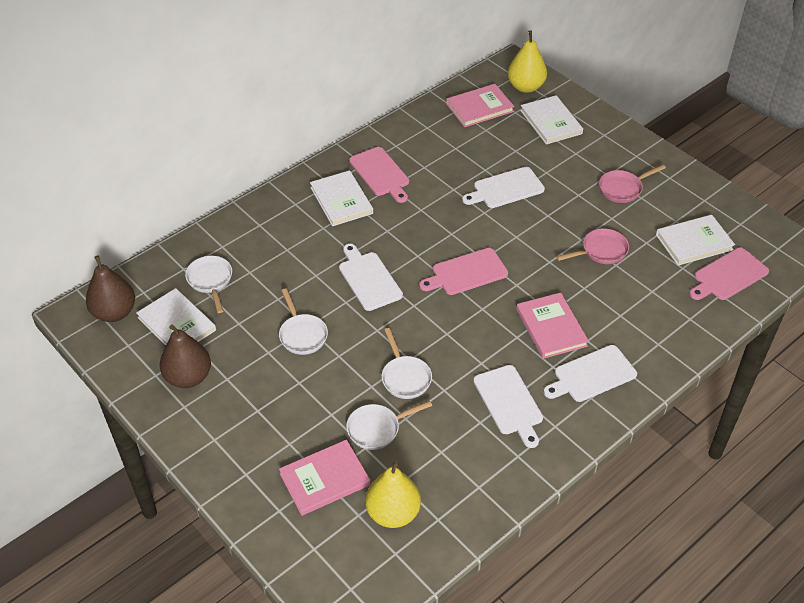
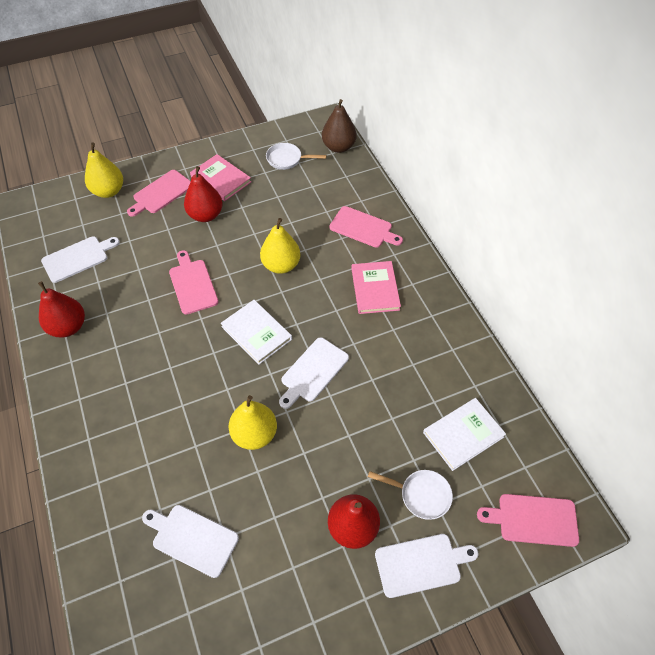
brown pear: [86,255,135,322] [160,324,211,388] = 2 -> [322,99,356,153] = 1
pink book: [279,440,370,516] [446,84,515,127] [516,293,589,359] = 3 -> [190,154,251,201] [351,261,401,314] = 2
pink cutting board: [349,147,409,203] [419,248,508,295] [689,248,769,300] = 3 -> [127,170,191,217] [169,250,218,314] [329,206,403,248] [477,494,579,547] = 4
pink pan: [556,228,629,264] [599,165,666,203] = 2 -> none = 0
red pear: none = 0 -> [38,281,85,338] [184,166,223,222] [328,494,380,549] = 3
white book: [136,288,216,346] [310,170,373,226] [520,95,583,144] [656,215,735,266] = 4 -> [221,300,292,365] [423,398,506,471] = 2
white pan: [185,256,232,313] [279,288,328,355] [346,401,432,450] [382,328,432,399] = 4 -> [266,143,326,170] [368,470,453,520] = 2
yellow pear: [365,460,421,528] [508,30,547,93] = 2 -> [85,142,123,198] [228,395,277,450] [260,218,301,274] = 3

